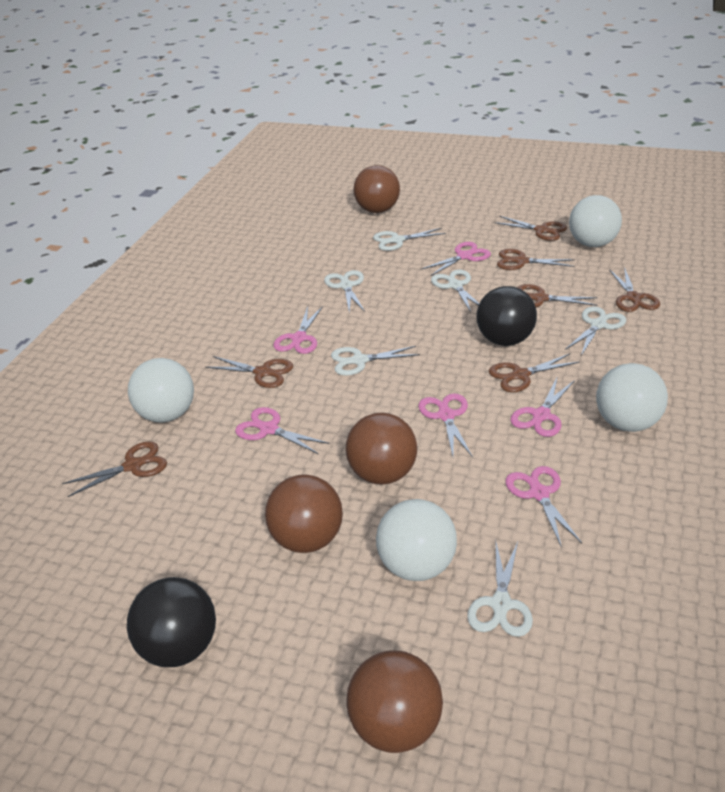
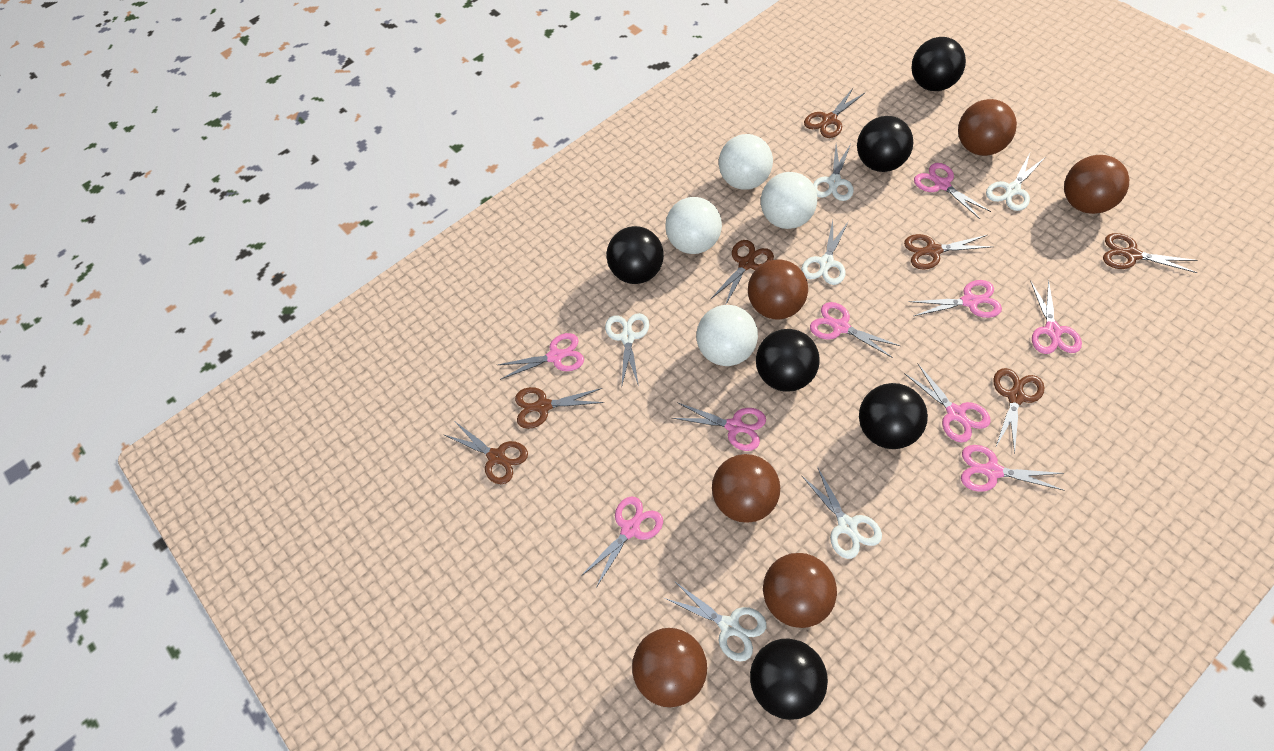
black ball: [127,577,216,667] [477,286,537,346] = 2 -> [607,226,664,284] [750,638,828,720] [756,329,820,392] [857,116,913,172] [859,383,928,449] [911,37,966,91] = 6
brown ball: [265,475,343,553] [346,413,417,484] [346,650,443,753] [353,165,400,213] = 4 -> [632,628,707,707] [712,454,780,523] [748,259,808,320] [763,553,837,628] [958,99,1017,156] [1064,155,1129,214] = 6
pink scissors: [235,407,329,454] [273,306,323,354] [418,393,473,457] [422,242,491,276] [505,466,582,548] [510,376,575,437] = 6 -> [498,333,584,380] [581,496,663,588] [672,402,766,451] [810,302,900,358] [904,364,991,443] [909,280,1002,318] [914,163,991,219] [961,445,1065,492] [1030,279,1082,354] = 9

